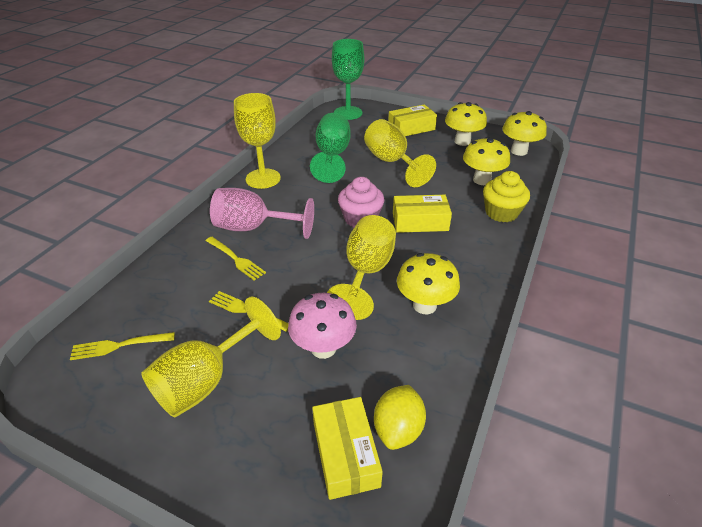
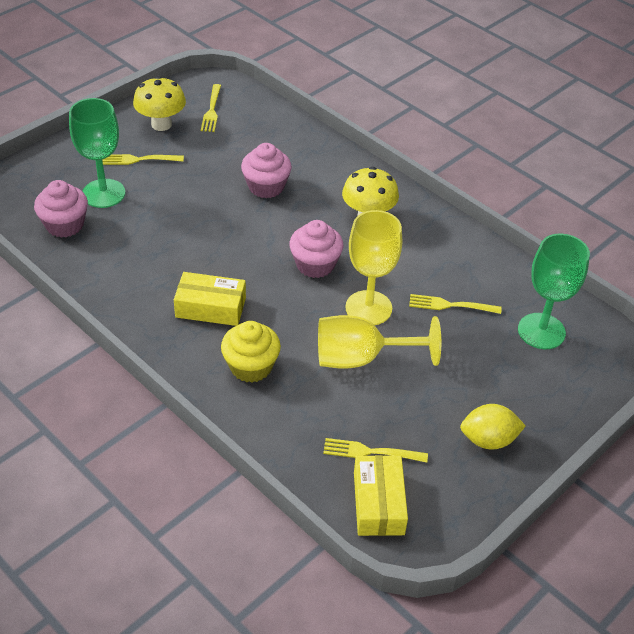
pink cupcake: [338,177,384,228] = 1 -> [34,180,88,238] [241,143,292,198] [289,220,343,278] = 3
pink goblet: [210,188,314,239] = 1 -> none = 0
pink mushroom: [288,293,357,359] = 1 -> none = 0
yellow box: [312,397,383,500] [388,104,437,136] [393,195,452,233] = 3 -> [174,272,246,326] [354,455,408,536] = 2
yellow fork: [70,332,175,360] [206,237,266,281] [209,291,288,332] = 3 -> [102,154,184,165] [201,84,221,132] [323,438,428,463] [409,294,501,314] = 4
yellow goblet: [142,296,281,417] [234,93,281,189] [327,215,396,320] [364,119,436,187] = 4 -> [318,315,441,369] [345,210,402,325] = 2
yellow mushroom: [397,253,460,314] [445,102,487,146] [463,137,510,185] [502,111,547,156] = 4 -> [133,76,186,131] [342,167,399,216] = 2

